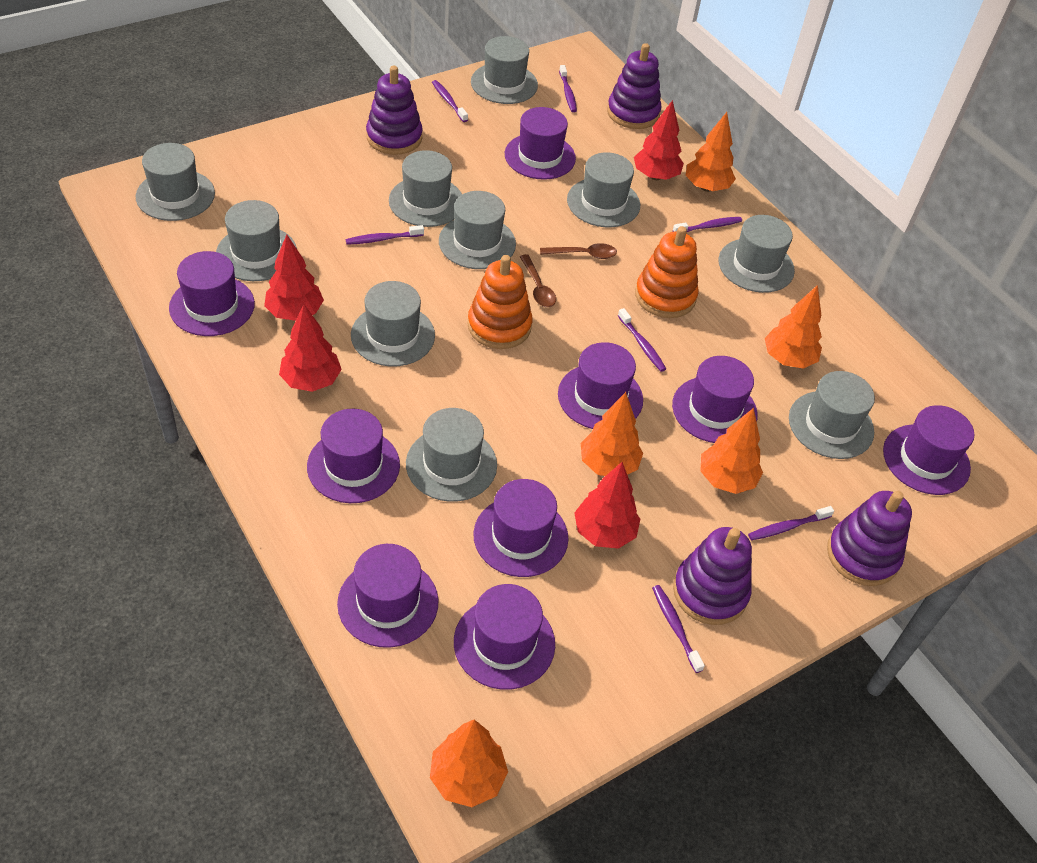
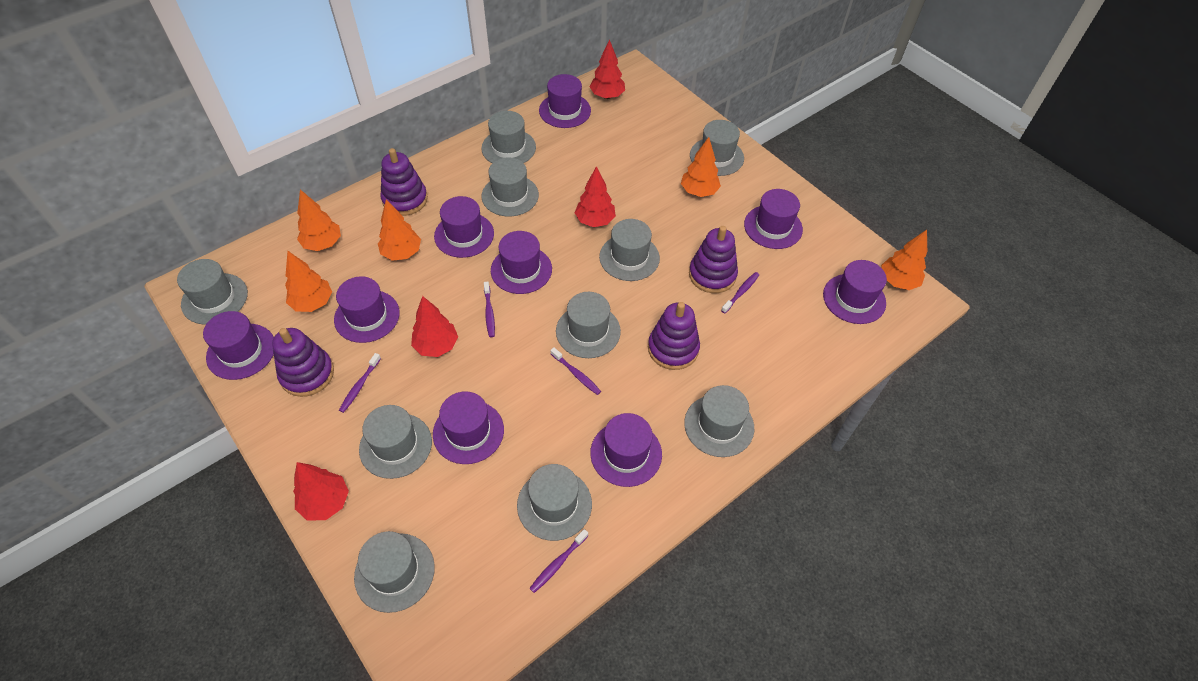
brown spoon: [520,254,556,307] [540,243,617,259] = 2 -> none = 0
orange stacking toy: [468,255,533,349] [635,226,699,318] = 2 -> none = 0
purple toothbrush: [346,225,424,245] [432,80,468,122] [559,65,577,112] [618,308,666,372] [652,585,705,673] [673,217,742,232] [748,506,834,540] = 7 -> [339,353,381,413] [484,282,495,337] [529,529,588,593] [551,347,601,395] [721,272,759,313] = 5

